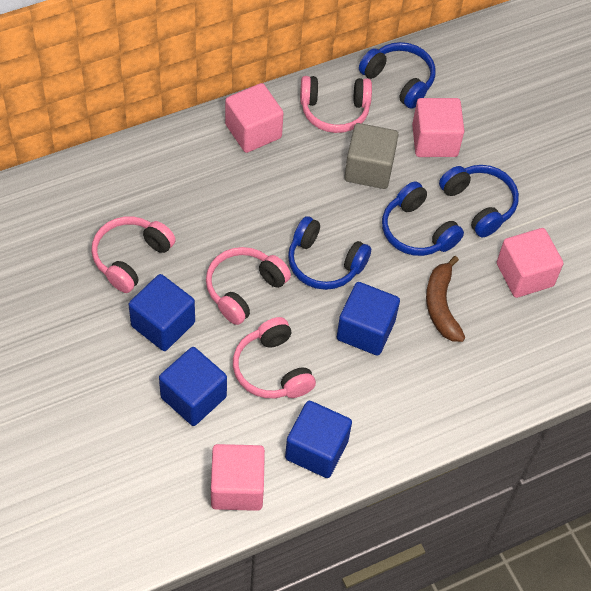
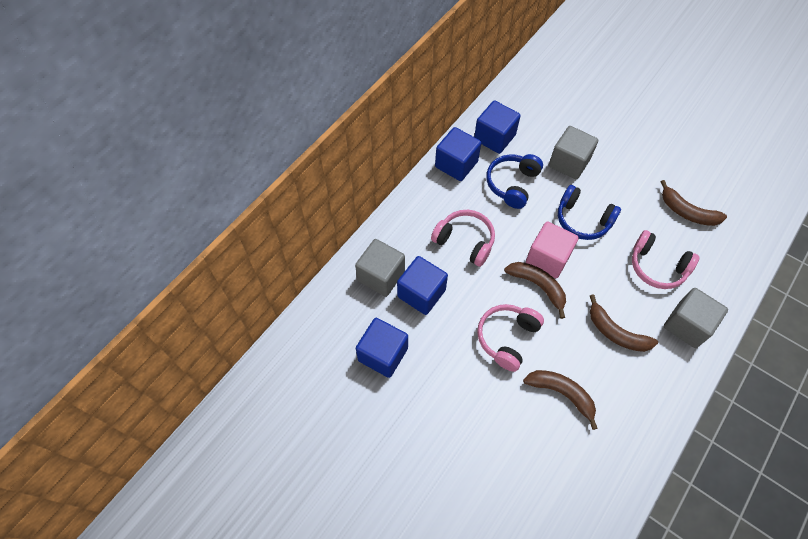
blue headphones: [288,216,371,290] [359,42,436,109] [382,182,464,256] [439,165,519,237] = 4 -> [486,154,543,209] [558,185,621,240] = 2
brown banana: [426,256,465,342] = 1 -> [504,262,566,319] [523,370,598,430] [590,294,658,352] [661,180,727,226] = 4
grey cube: [344,123,398,189] = 1 -> [355,239,405,297] [549,126,598,180] [664,288,728,348] = 3
pink cube: [211,444,265,511] [225,83,284,153] [412,98,464,157] [497,228,563,298] = 4 -> [526,221,579,278] = 1
pink headphones: [91,216,176,293] [206,247,291,325] [233,317,316,398] [300,76,372,133] = 4 -> [431,210,495,267] [477,304,544,372] [632,230,699,289] = 3

